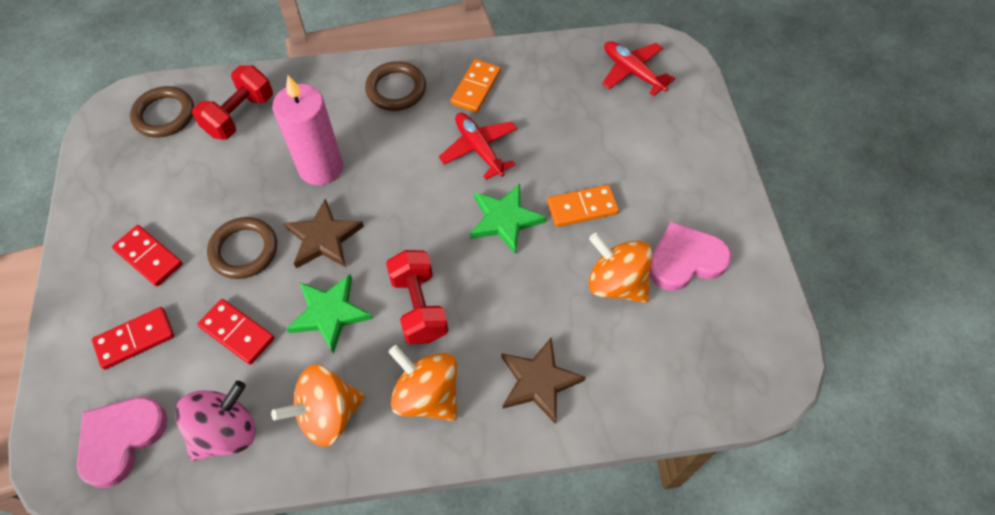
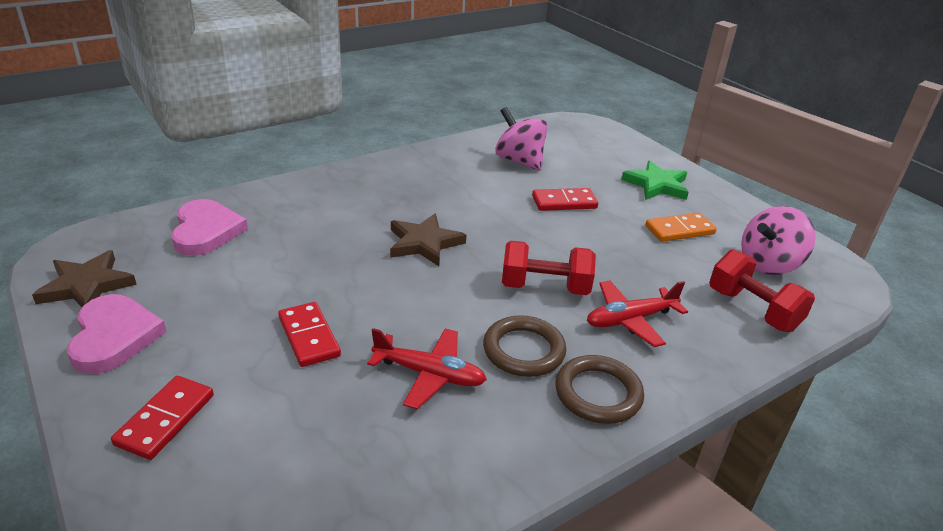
brown ring: [130,86,194,138] [207,217,277,279] [365,61,426,111] = 3 -> [483,315,566,377] [555,355,644,424] = 2
green star: [287,274,373,354] [470,184,546,254] = 2 -> [621,160,689,200] = 1
orange domino: [451,59,501,113] [547,185,619,227] = 2 -> [645,213,717,242] = 1
orange spinning top: [271,365,365,447] [388,345,457,421] [589,233,652,303] = 3 -> none = 0
pink candle: [272,76,343,185] = 1 -> none = 0
pink spinning top: [175,381,256,461] = 1 -> [495,107,548,171] [741,206,816,275] = 2

